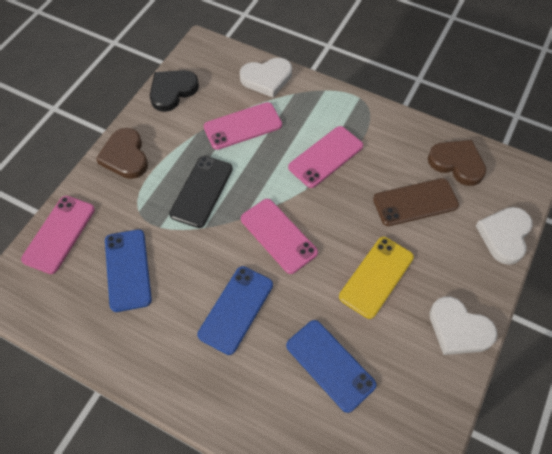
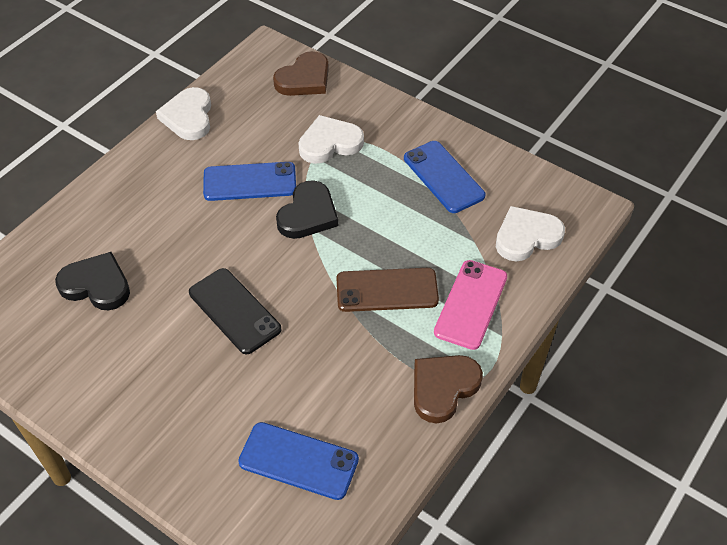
black heart: [150,70,199,112] = 1 -> [55,252,130,311] [276,180,338,239] = 2
pink phone: [21,196,95,274] [204,102,282,150] [241,199,318,274] [288,126,363,188] = 4 -> [434,260,507,350] = 1
yellow phone: [339,237,414,319] = 1 -> none = 0

